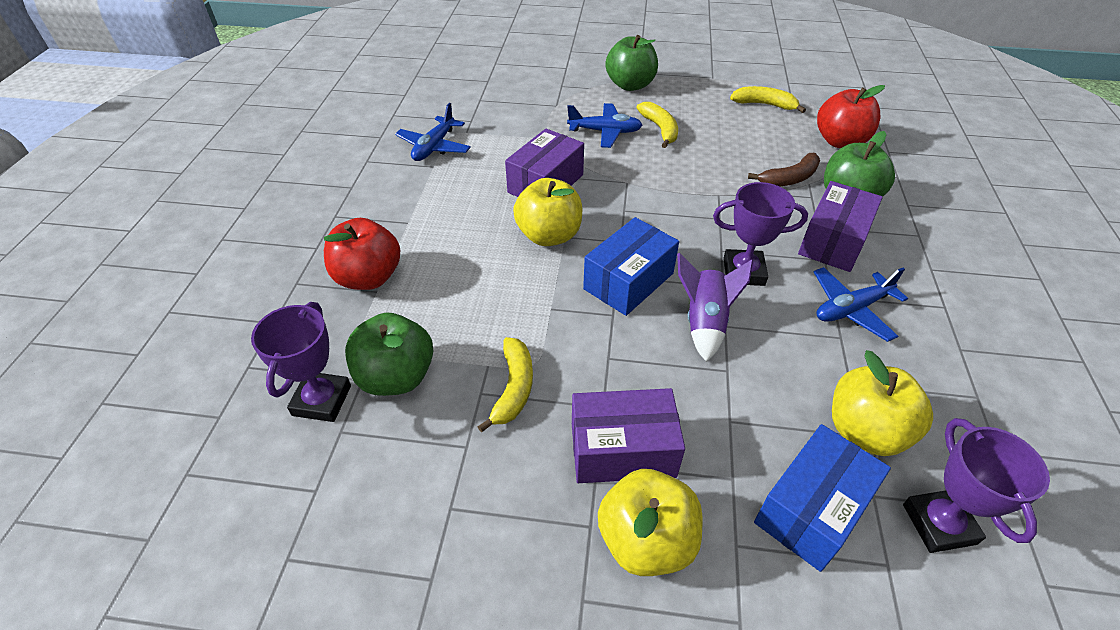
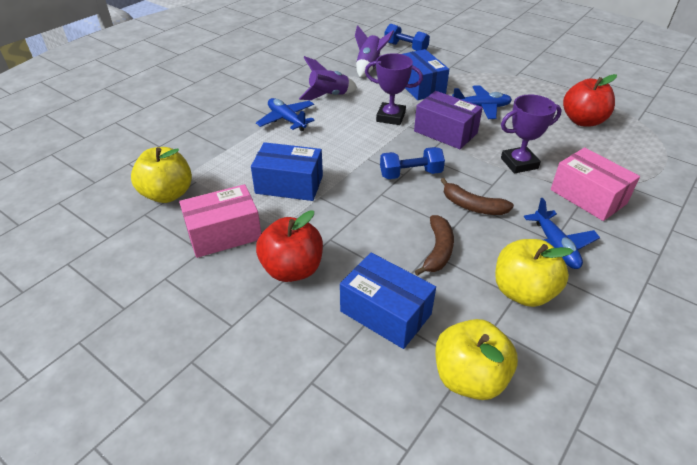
blue box: [583,217,679,316] [754,424,891,572] = 2 -> [251,142,323,201] [340,253,436,349] [403,49,449,100] = 3
blue dumbbell: none = 0 -> [380,147,445,179] [384,24,430,51] = 2
brown banana: [748,153,820,186] = 1 -> [415,215,454,276] [441,178,514,215] = 2
green apple: [345,313,433,396] [605,35,658,91] [824,131,895,197] = 3 -> none = 0
pink box: none = 0 -> [179,184,261,258] [551,148,640,221] = 2
purple box: [505,129,584,197] [572,388,685,483] [798,181,883,272] = 3 -> [414,91,483,149] = 1
purple rocket: [677,253,753,362] = 1 -> [299,56,357,100] [355,25,394,77] = 2
purple trophy: [251,302,351,422] [713,182,808,286] [903,418,1050,553] = 3 -> [365,53,423,125] [501,94,562,174] = 2
yellow banana: [477,337,533,433] [636,102,678,148] [730,86,806,113] = 3 -> none = 0

